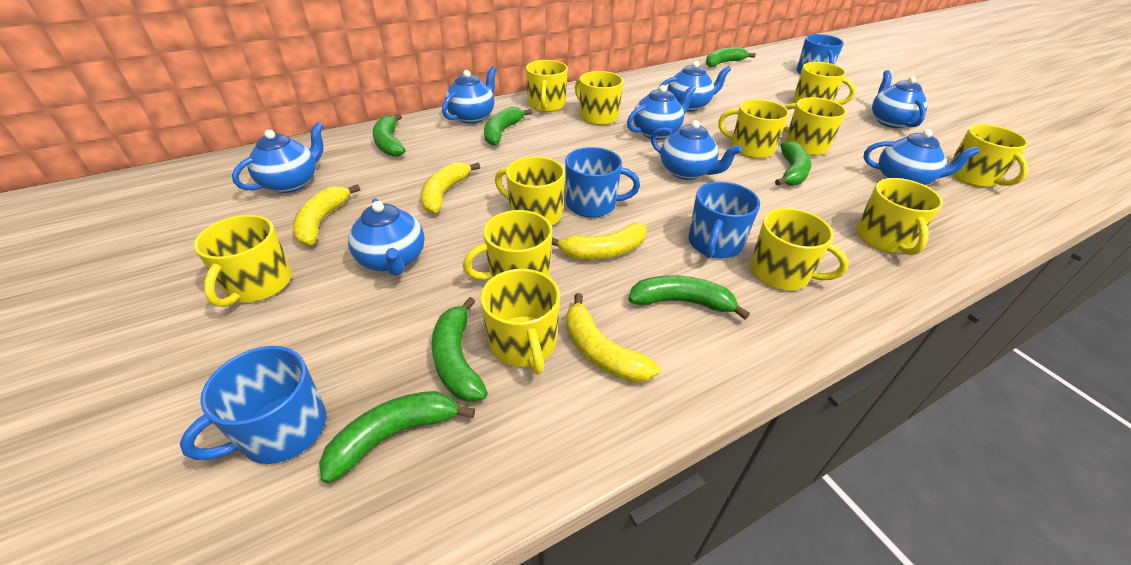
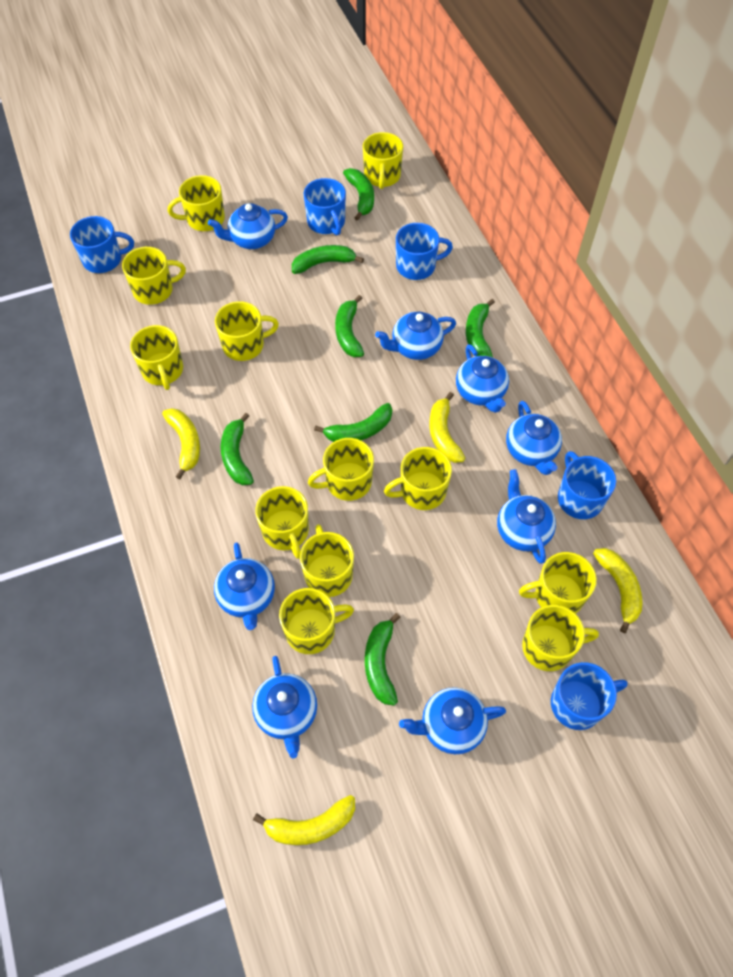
blue mug: [180,346,327,464] [565,147,640,218] [688,181,760,259] [797,34,844,74] = 4 -> [70,216,134,273] [304,178,346,235] [396,223,453,280] [551,662,628,730] [558,451,616,519] = 5

